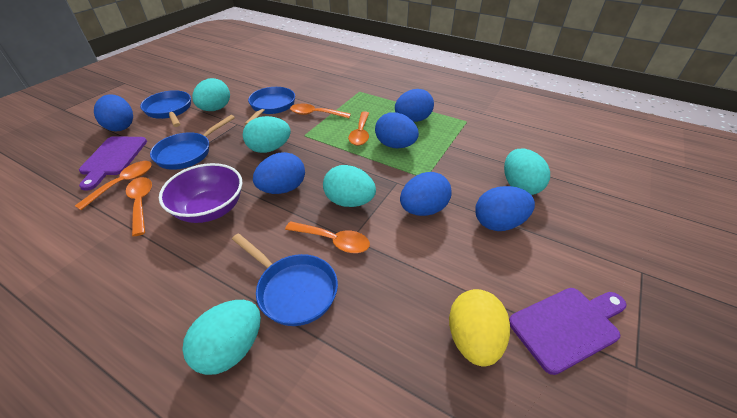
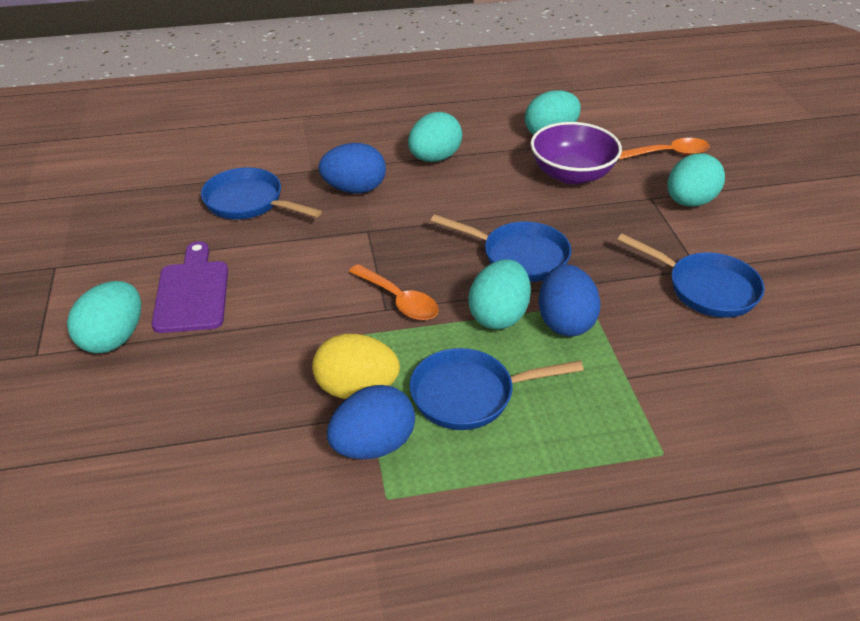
blue egg: [94,94,133,131] [253,152,305,194] [375,112,419,148] [395,89,434,122] [400,172,452,216] [475,186,535,231] = 6 -> [319,143,386,194] [327,385,415,459] [539,264,601,337] = 3
orange spoon: [75,161,152,210] [126,177,152,236] [285,221,370,253] [290,104,351,118] [348,111,369,146] = 5 -> [349,264,439,320] [619,138,710,160] = 2
purple cutting board: [79,136,147,191] [509,288,627,375] = 2 -> [152,241,228,333] = 1

